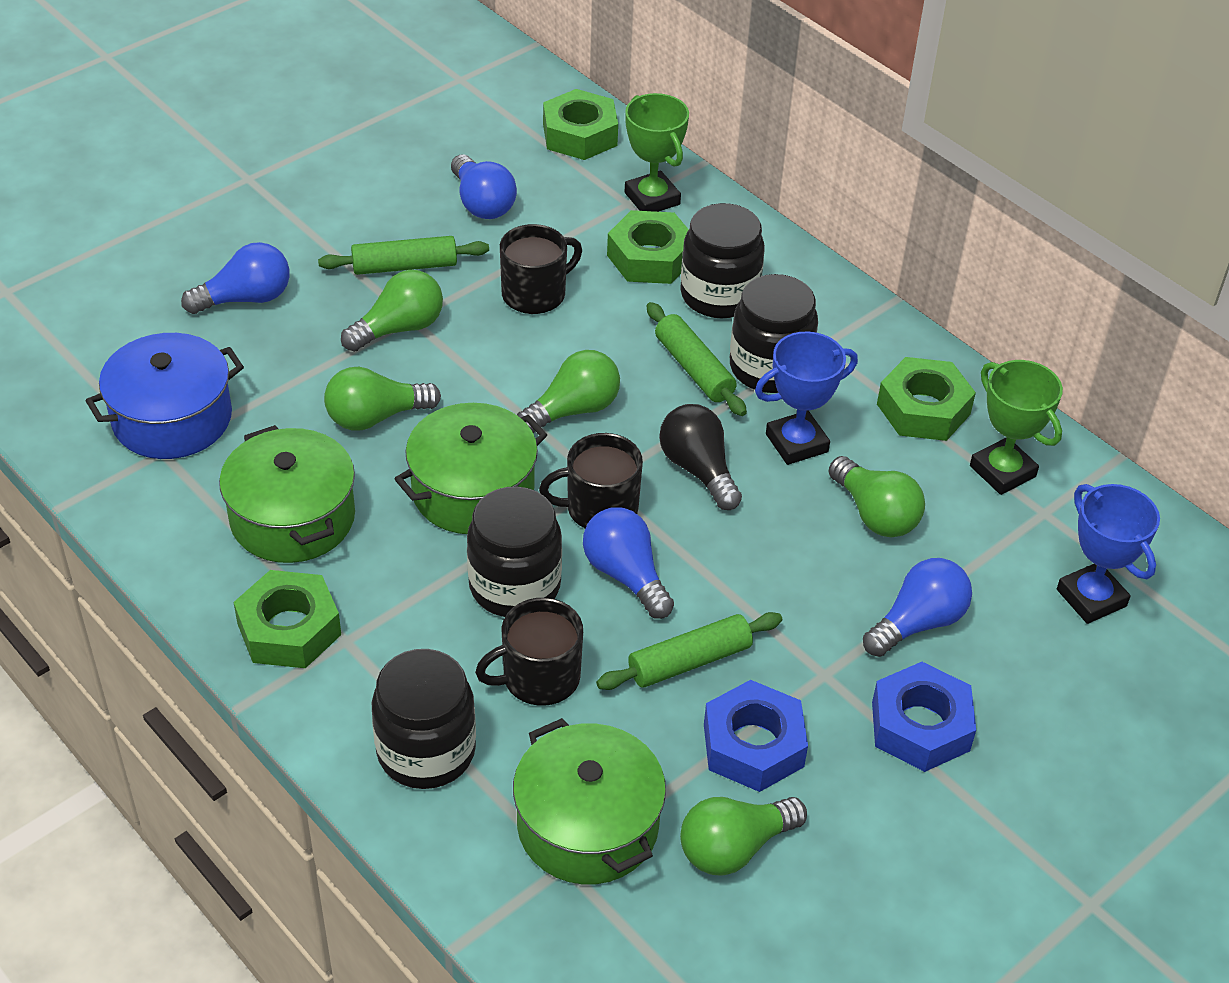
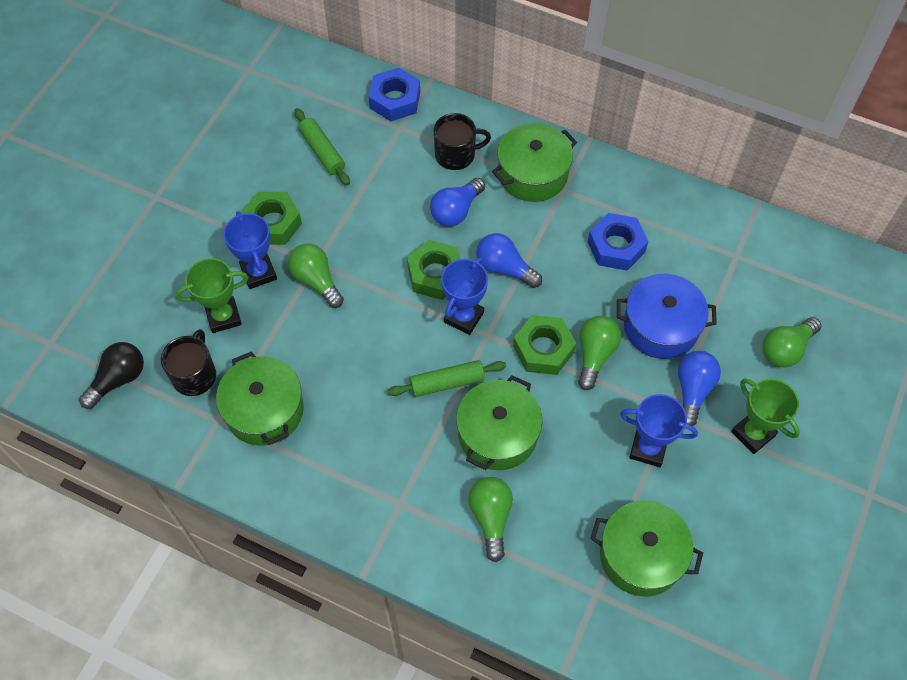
black jar: [372,649,476,789] [467,486,562,617] [680,203,765,318] [730,274,818,393] = 4 -> none = 0
black mug: [475,598,583,706] [500,224,582,314] [539,433,643,528] = 3 -> [161,329,216,396] [433,113,491,170] = 2
blue light bulb: [181,242,289,314] [451,154,517,219] [583,507,674,619] [863,558,972,657] = 4 -> [430,178,485,227] [476,233,542,288] [678,351,721,426] = 3
blue trophy: [755,332,858,465] [1057,484,1160,624] = 2 -> [223,211,277,289] [441,257,488,335] [620,394,698,467] = 3
green light bulb: [324,367,441,430] [341,270,443,352] [517,350,620,433] [680,797,807,876] [828,456,925,537] = 5 -> [288,243,344,308] [468,477,513,562] [578,316,621,390] [762,317,822,368] = 4
green nut: [233,570,341,668] [543,89,618,160] [607,210,689,284] [877,357,976,441] = 4 -> [241,192,302,245] [407,240,461,300] [513,315,576,375] = 3
green pot: [219,425,355,563] [395,403,547,534] [513,718,666,884] = 3 -> [216,351,304,446] [456,375,542,470] [492,123,577,202] [590,500,703,596] = 4
green rolling pin: [318,236,489,275] [596,612,782,690] [647,302,747,416] = 3 -> [294,108,350,185] [388,360,506,397] = 2

